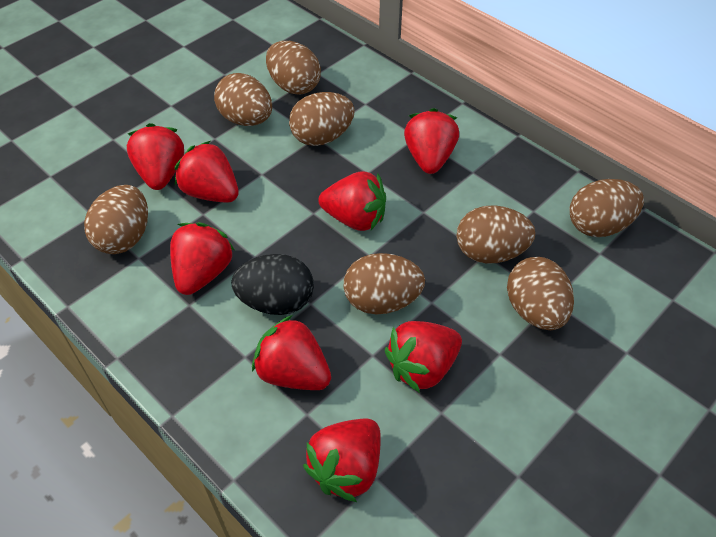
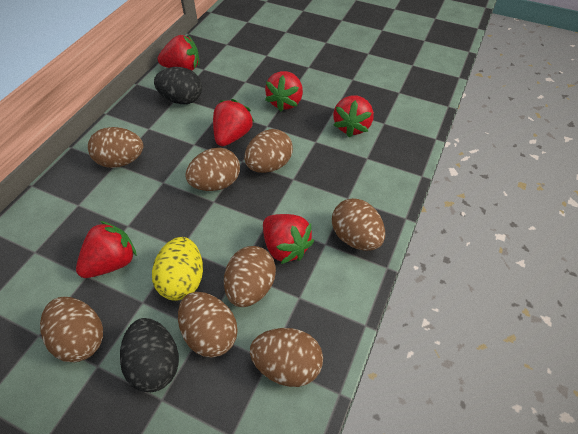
black egg: [231,254,314,315] = 1 -> [120,318,179,392] [154,67,202,104] = 2
red strawberry: [127,123,184,190] [170,222,235,295] [175,141,239,203] [252,315,331,390] [303,418,381,502] [318,172,386,231] [385,321,462,393] [404,108,459,174] = 8 -> [76,221,137,278] [157,35,199,71] [213,99,254,146] [263,214,314,264] [265,71,303,112] [333,95,374,137] = 6
yellow egg: none = 0 -> [152,237,203,301] = 1

